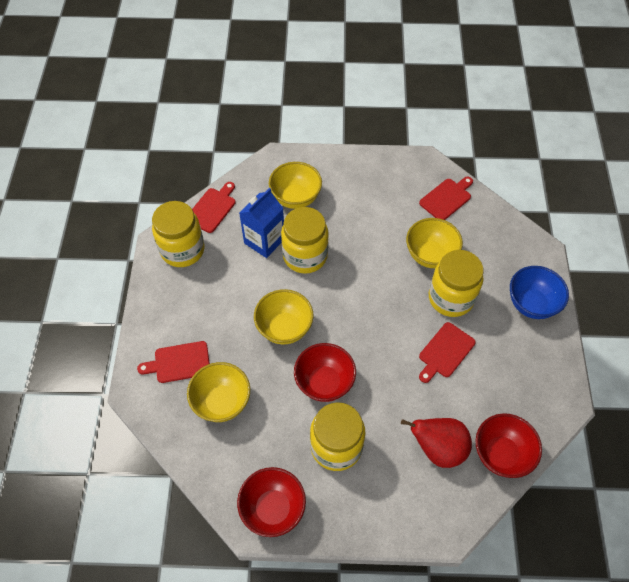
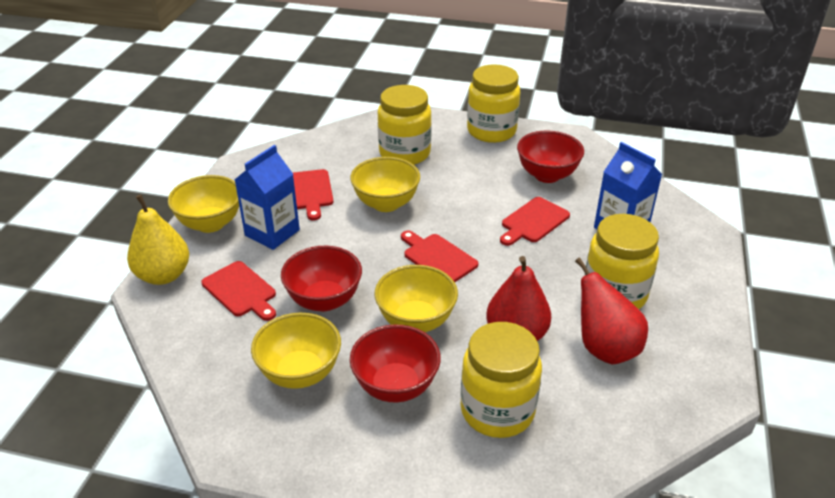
blue bowl: [510,266,569,319] = 1 -> none = 0
blue carton: [239,188,284,258] = 1 -> [235,145,300,250] [594,142,662,229] = 2
red pear: [401,418,472,468] = 1 -> [486,256,551,341] [575,258,648,364] = 2
yellow pear: none = 0 -> [127,195,189,285] = 1

